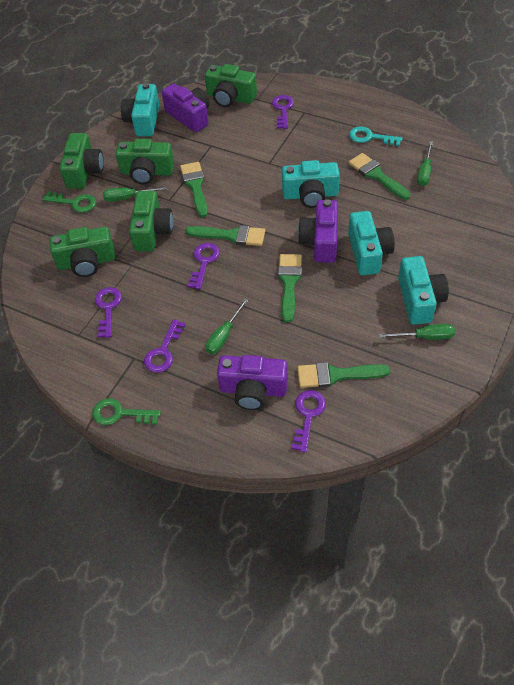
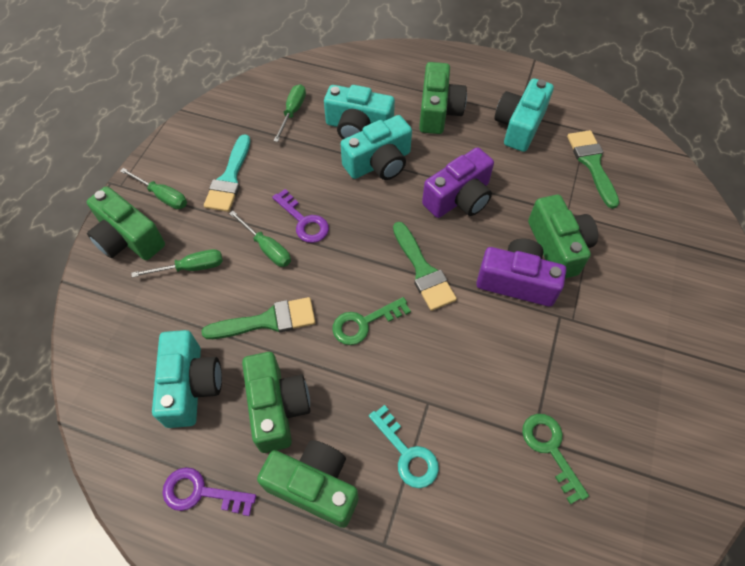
green brush: [180,162,208,217] [186,225,265,246] [278,254,302,323] [297,362,391,388] [348,153,411,200] = 5 -> [201,297,315,339] [393,222,457,311] [567,130,619,209] = 3
purple camera: [162,83,209,132] [217,355,288,410] [298,199,338,263] = 3 -> [422,147,494,218] [476,239,566,307] = 2
purple key: [95,287,122,338] [144,319,186,373] [188,243,220,289] [272,95,294,129] [291,390,326,453] = 5 -> [162,467,256,516] [272,189,329,243] = 2
turquoise brush: none = 0 -> [204,134,250,212] = 1

